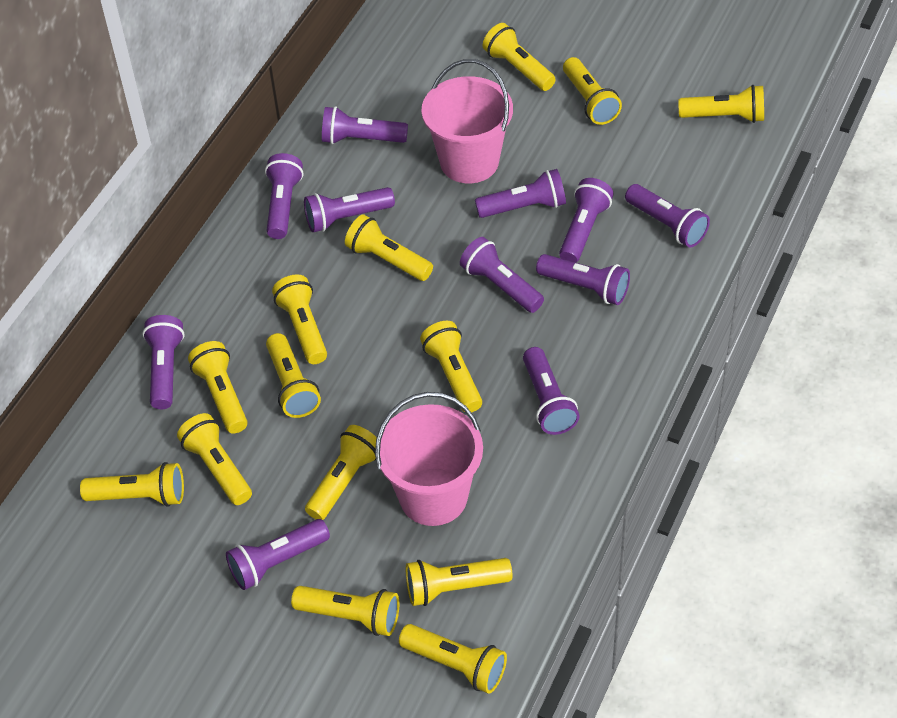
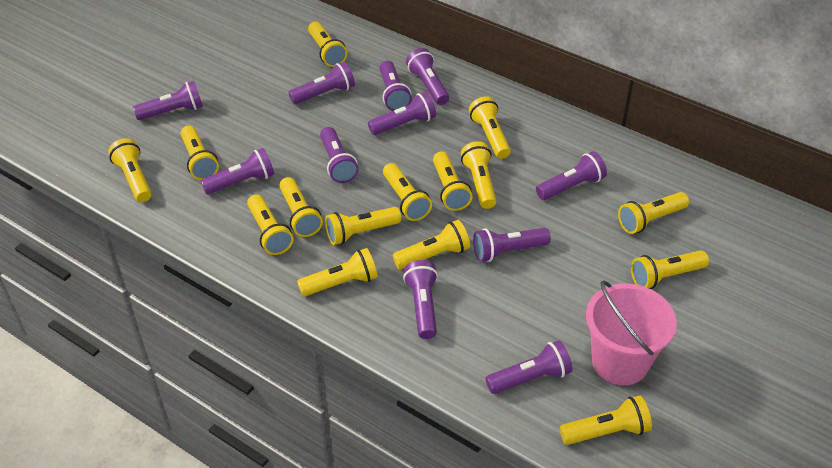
pink bucket: [375,392,483,526] [422,59,513,183] = 2 -> [586,280,677,385] = 1
yellow flashlight: [80,462,184,507] [177,413,252,505] [188,341,248,433] [266,333,321,418] [272,275,327,364] [291,586,399,636] [305,425,377,520] [345,214,433,281] [399,624,507,694] [406,558,513,606] [420,321,482,413] [483,23,556,91] [563,57,622,125] [678,85,764,123] = 14 -> [108,138,152,202] [181,125,219,180] [247,194,293,255] [279,177,323,237] [297,248,378,296] [308,22,347,67] [325,207,401,245] [383,163,432,221] [393,220,470,269] [433,151,473,211] [461,141,497,209] [469,96,511,159] [560,396,652,445] [618,192,689,234] [631,250,709,289] = 15

